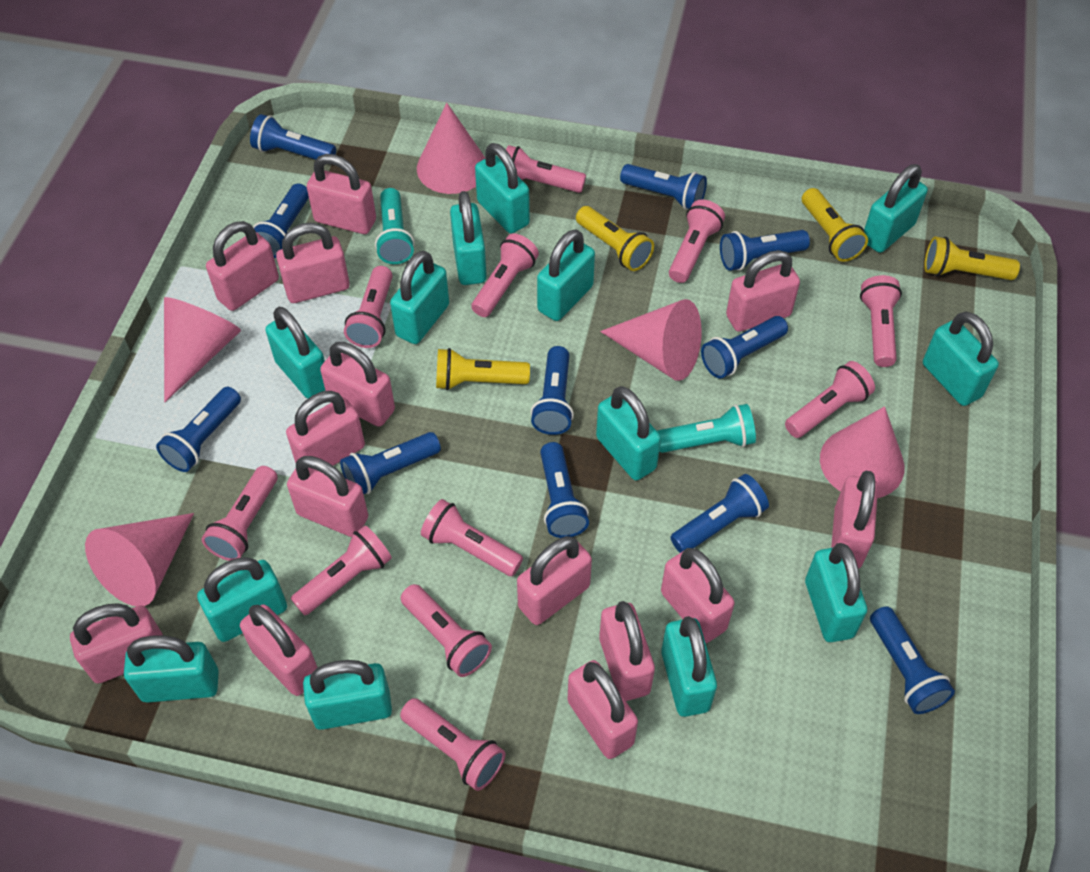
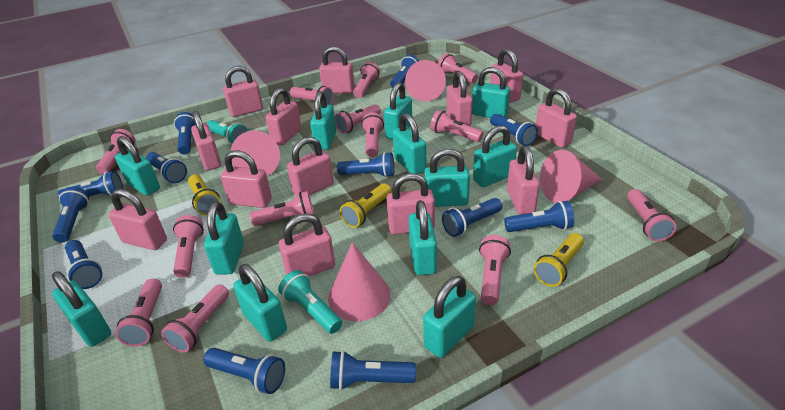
blue flashlight: [156,387,241,472] [250,114,336,160] [253,183,309,258] [340,432,441,494] [531,346,574,435] [540,442,589,538] [620,164,707,210] [670,474,769,553] [701,316,788,378] [720,230,810,271] [870,606,955,714] = 11 -> [52,187,89,243] [57,171,123,198] [65,240,102,289] [146,152,187,183] [174,112,195,154] [203,348,285,394] [330,350,416,390] [337,152,394,178] [390,55,419,88] [442,198,502,237] [490,114,538,146] [504,201,574,232] = 12
pink cone: [85,513,194,606] [164,297,241,402] [417,103,485,194] [600,299,702,381] [820,406,905,498] = 5 -> [231,131,280,176] [328,242,391,321] [405,60,446,102] [540,150,602,203] = 4
pink flashlight: [202,466,278,561] [291,525,392,616] [344,266,393,348] [400,698,505,791] [401,584,492,677] [421,499,523,576] [471,234,539,317] [506,145,586,193] [669,200,725,283] [785,361,875,438] [860,275,902,367] = 11 -> [96,129,136,174] [115,278,162,346] [161,285,229,353] [173,215,204,278] [249,191,314,226] [290,86,334,105] [335,104,381,134] [353,62,380,98] [361,112,384,157] [430,110,483,142] [438,53,478,83] [479,235,511,305] [627,189,677,242] = 13
pink padlock: [70,603,163,683] [206,221,279,311] [240,604,318,696] [276,223,350,303] [286,391,365,466] [287,456,368,537] [307,154,376,234] [320,342,395,427] [517,536,592,625] [568,660,638,759] [599,601,655,701] [661,548,735,643] [726,250,800,332] [831,471,878,569] = 14 -> [108,189,167,250] [191,111,221,171] [221,150,272,208] [223,66,263,117] [266,88,301,146] [279,214,335,276] [287,137,334,196] [319,46,355,93] [387,173,435,234] [446,71,473,126] [490,49,523,102] [507,146,540,214] [536,88,577,148] = 13
turquoise padlock: [124,636,219,703] [197,557,287,642] [265,307,325,399] [303,660,392,730] [390,251,449,344] [450,191,487,285] [475,143,530,234] [537,229,595,321] [596,386,661,480] [661,616,717,717] [805,543,867,642] [864,164,928,253] [923,312,999,406] = 13 -> [52,271,111,347] [115,136,160,196] [204,202,244,275] [233,264,287,342] [310,91,336,150] [384,82,412,140] [393,113,426,174] [409,200,437,276] [423,276,476,358] [424,149,470,207] [472,67,510,118] [473,125,517,187] = 12
yellow flashlight: [436,348,530,390] [576,206,654,271] [802,188,868,262] [924,236,1020,280] = 4 -> [188,174,221,215] [339,183,391,228] [534,233,584,287] = 3

